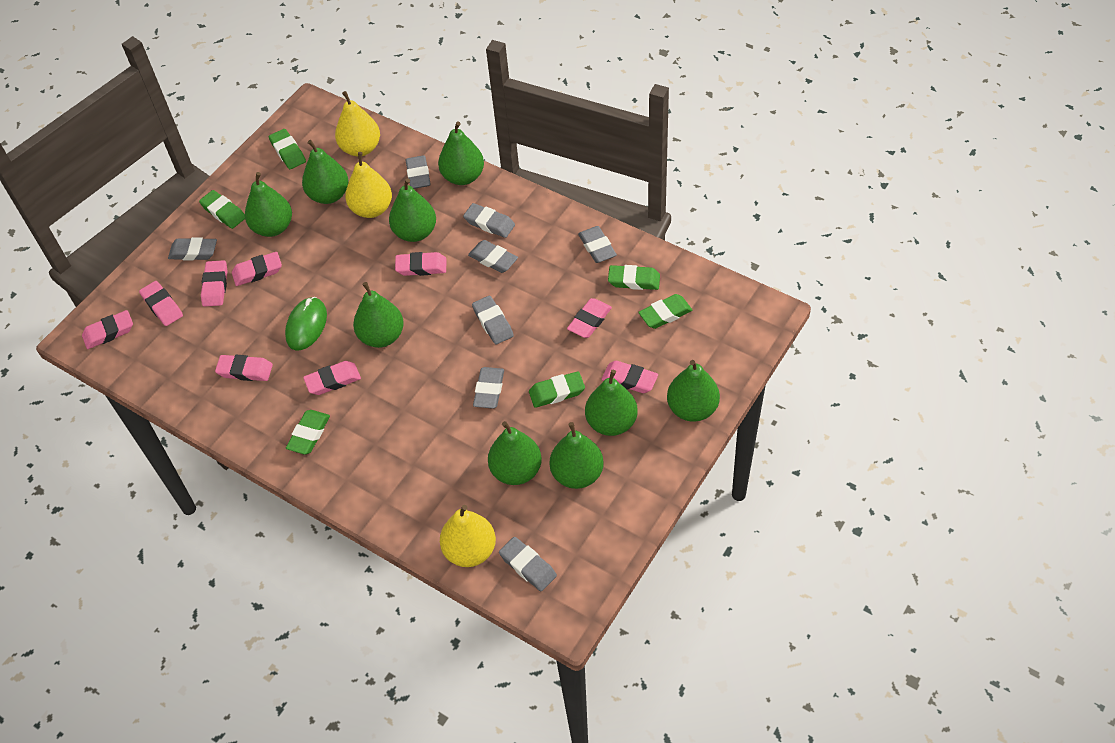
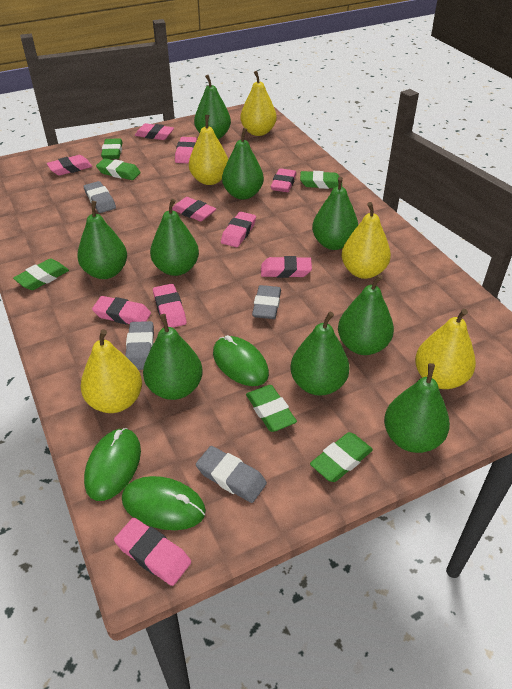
green mouse: [285,297,327,350] = 1 -> [84,428,141,501] [122,476,206,530] [213,335,269,386] = 3
grey eraser: [168,237,217,260] [406,155,431,189] [463,203,515,238] [468,240,518,273] [472,296,514,344] [473,367,504,409] [499,537,557,591] [578,226,617,263] = 8 -> [83,181,116,213] [125,321,154,370] [196,446,267,503] [252,285,281,319] = 4
pink eraser: [82,310,133,349] [139,281,183,326] [201,260,227,307] [215,355,273,381] [232,252,282,286] [303,361,361,395] [395,252,446,276] [567,298,612,338] [601,361,658,393] = 9 -> [47,155,92,175] [92,296,151,325] [114,518,191,586] [135,123,174,140] [153,284,187,328] [172,197,216,221] [175,137,197,164] [221,212,256,247] [261,256,312,278] [271,168,297,192] = 10
yellow pear: [335,91,380,157] [345,152,392,218] [440,505,496,567] = 3 -> [80,329,142,413] [189,115,228,185] [240,71,277,136] [341,202,391,279] [415,309,476,389] = 5

